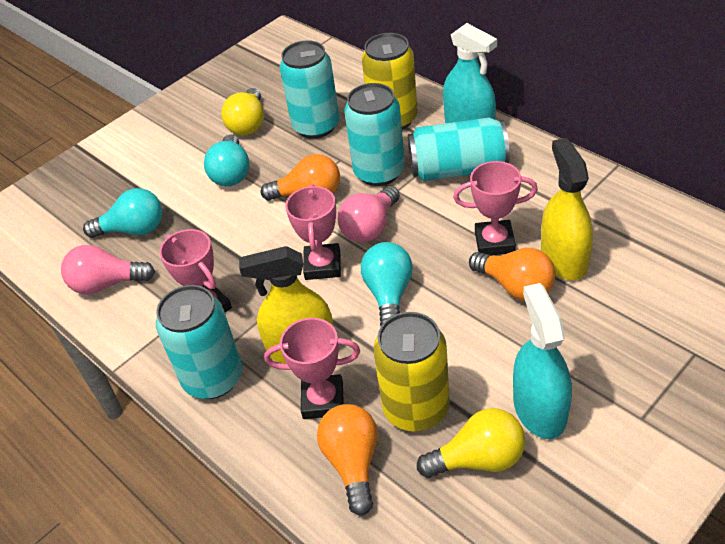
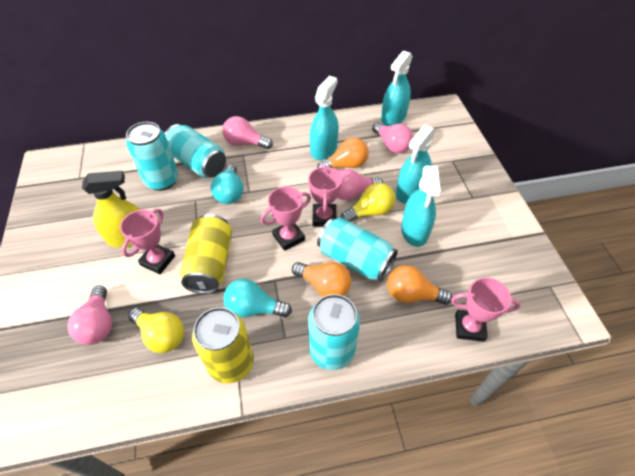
pink light bulb: [61,245,155,295] [338,186,400,242] = 2 -> [67,286,112,345] [222,116,273,149] [337,169,383,201] [372,122,413,154] = 4
turquoise light bulb: [83,188,162,238] [204,134,250,186] [361,242,413,326] = 3 -> [211,164,243,204] [223,279,292,318] = 2
turquoise spray bottle: [443,23,497,123] [513,283,572,439] = 2 -> [310,76,339,160] [381,51,413,126] [396,125,436,204] [401,166,441,247] = 4
yellow spray bottle: [239,246,334,364] [541,138,593,281] = 2 -> [82,171,140,248] = 1

